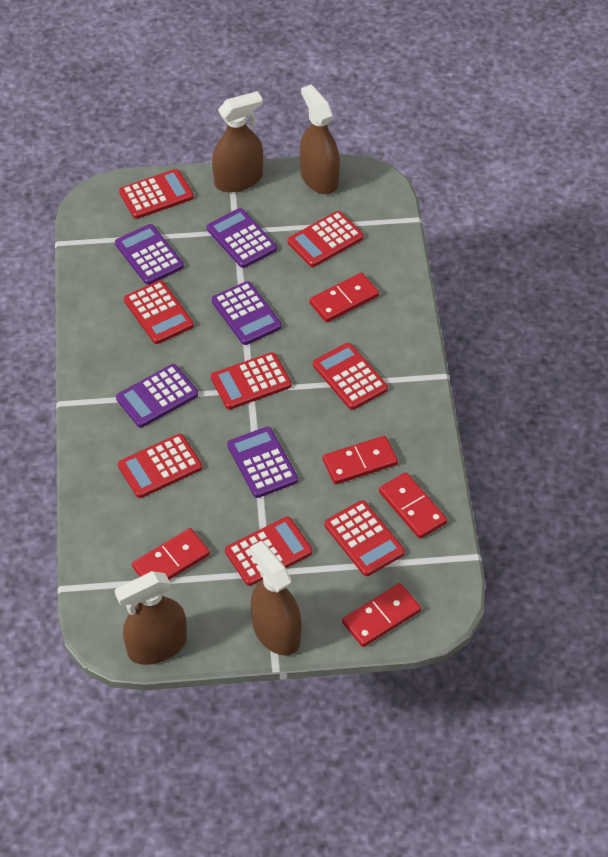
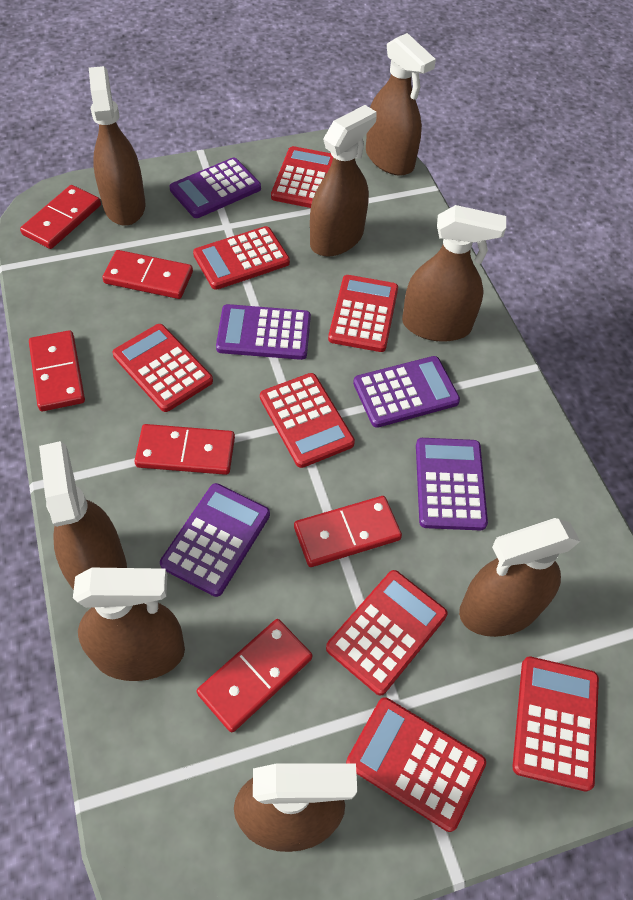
brown spray bottle: [115,571,187,665] [212,91,263,192] [250,541,301,656] [300,85,340,194] = 4 -> [39,441,127,590] [73,568,185,681] [89,66,145,226] [234,763,357,852] [310,105,377,256] [366,33,436,176] [402,205,506,342] [459,518,580,637] = 8
red domino: [132,528,210,580] [309,273,379,322] [323,436,398,485] [342,583,421,647] [379,472,447,539] = 5 -> [20,185,101,249] [29,330,85,411] [102,250,193,299] [135,424,235,475] [197,619,312,732] [294,496,402,567] = 6

